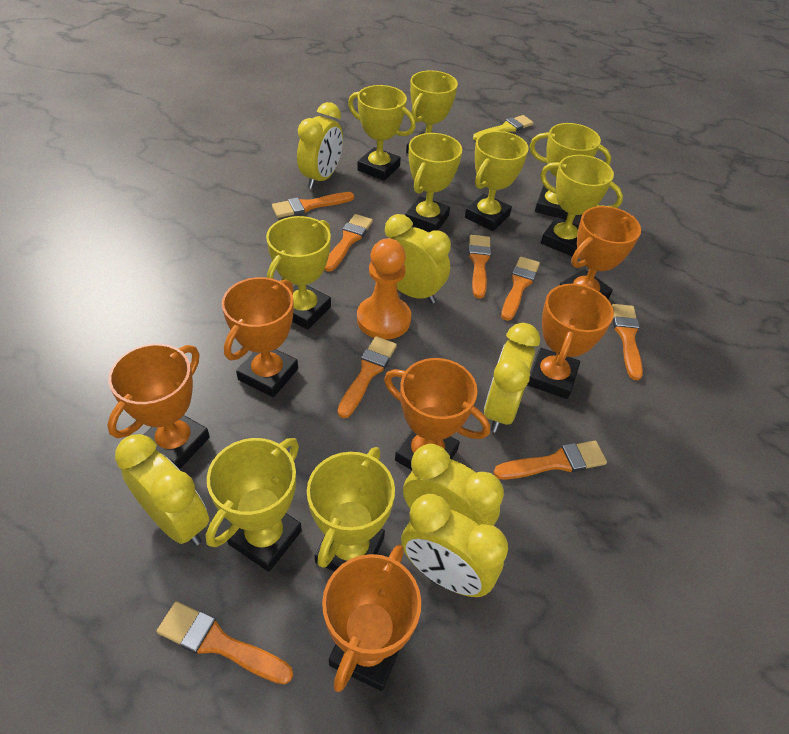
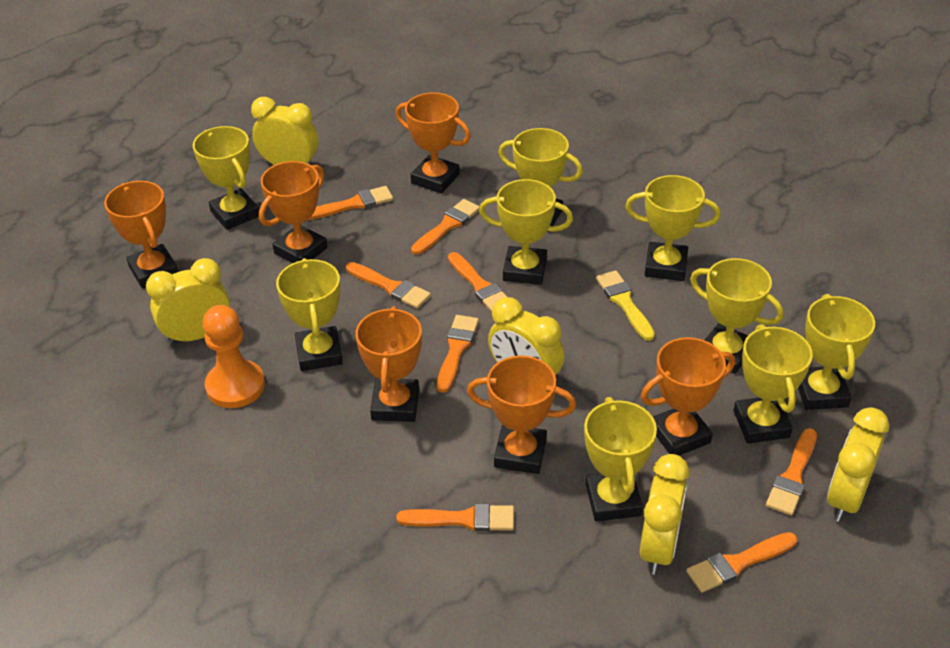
yellow clock: [115,434,209,546] [297,102,343,189] [385,214,451,304] [401,494,508,597] [403,444,504,526] [484,323,540,433] = 6 -> [146,258,230,345] [251,97,318,165] [488,297,564,375] [640,454,690,575] [827,407,890,522] = 5

